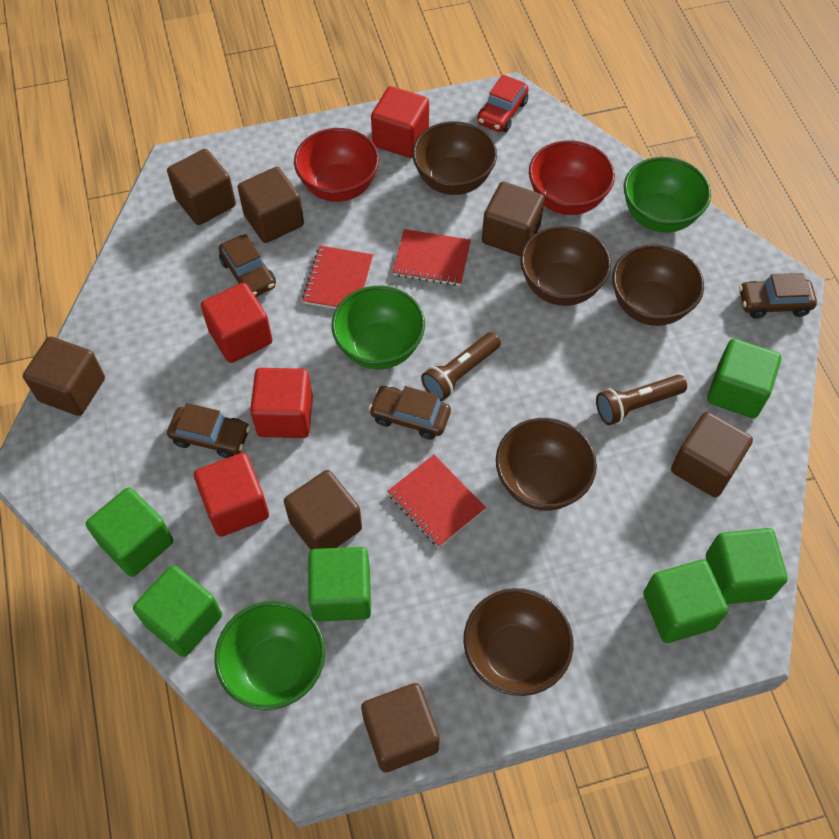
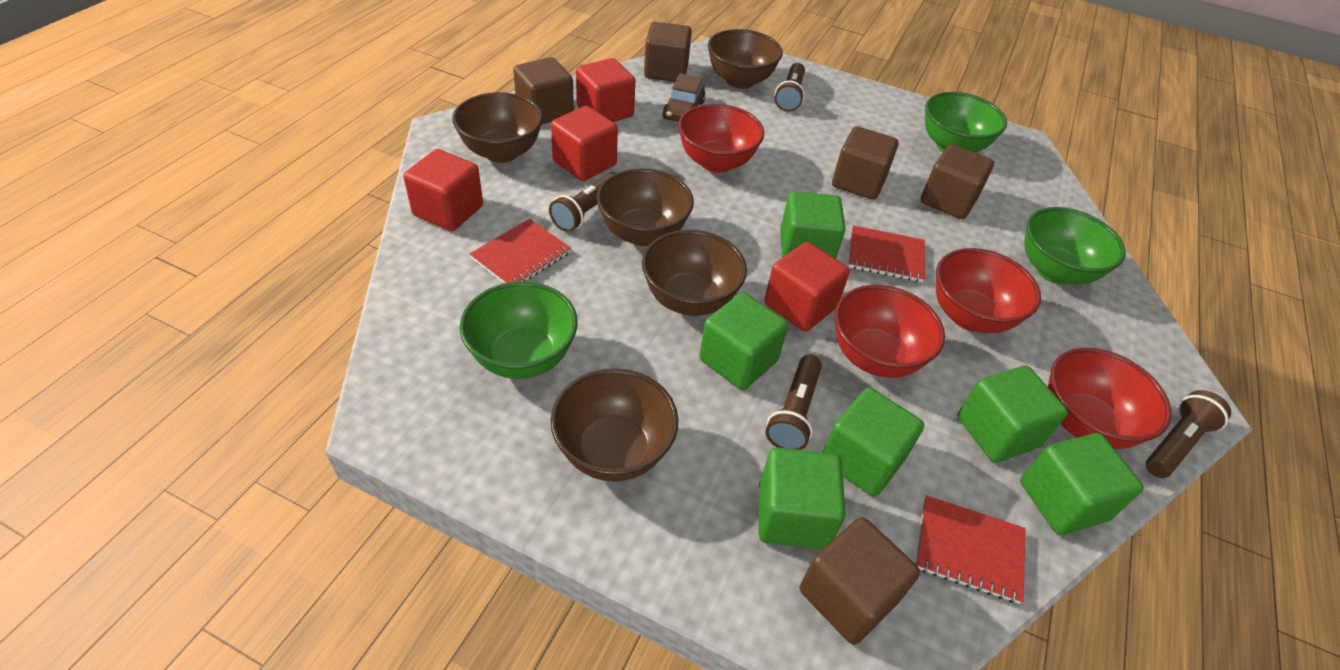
brown car: [167,403,250,458] [218,234,276,297] [369,386,451,440] [739,273,817,319] = 4 -> [662,73,706,122] = 1
brown cube: [23,337,105,416] [167,149,236,225] [237,167,304,243] [284,470,362,550] [361,683,440,772] [482,182,545,256] [671,412,753,497] = 7 -> [513,57,574,125] [644,22,692,82] [800,517,920,645] [832,126,899,200] [921,144,994,219] = 5
brown flashlight: [421,332,501,401] [596,375,687,425] = 2 -> [549,172,616,232] [766,355,822,450] [775,63,805,112] [1145,390,1231,478] = 4
red bowl: [294,128,379,202] [529,140,615,215] = 2 -> [678,104,764,173] [835,285,945,378] [936,248,1041,333] [1048,348,1172,449] = 4
red car: [477,74,529,132] = 1 -> none = 0

